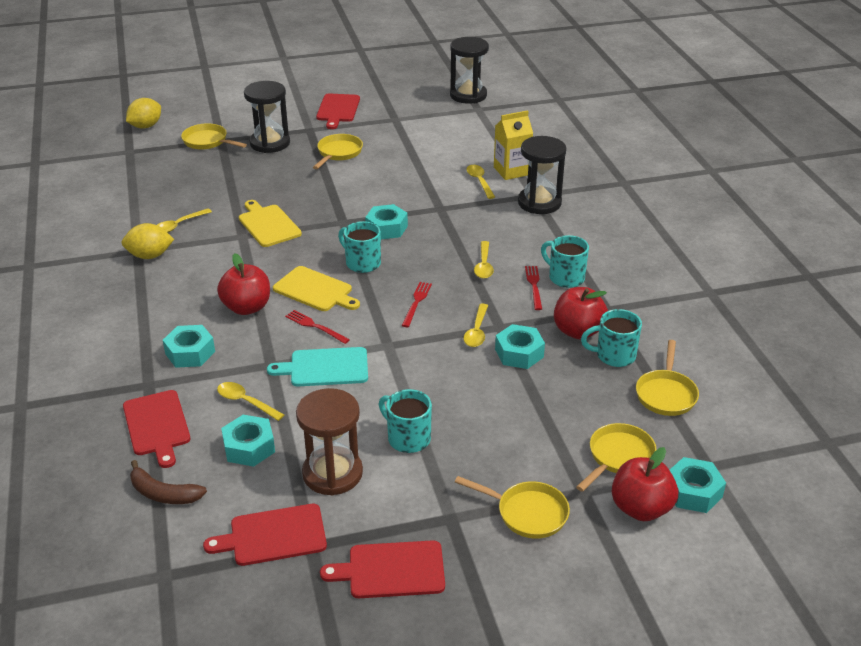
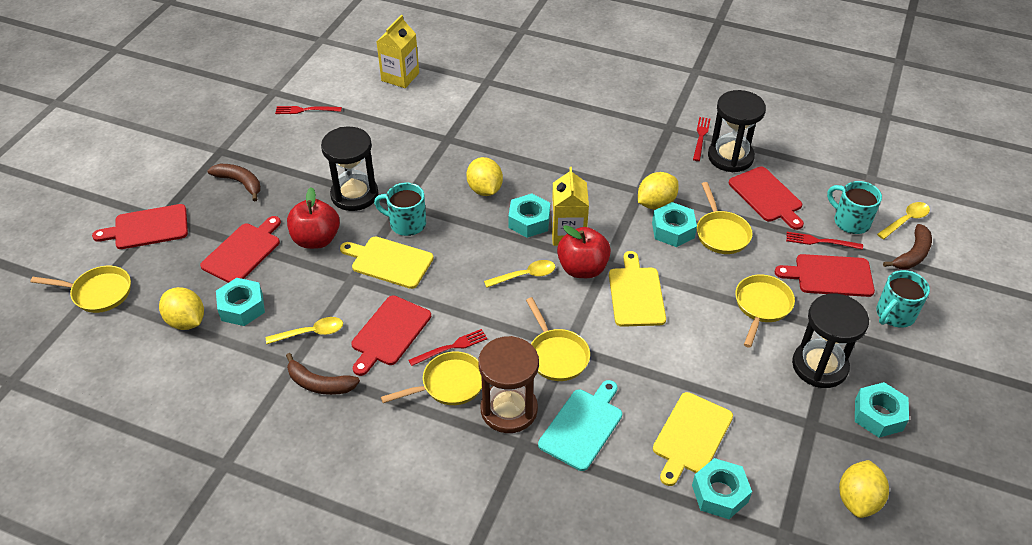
brown banana: [130,460,207,504] = 1 -> [207,164,261,201] [286,353,360,395] [883,224,932,269] = 3
red apple: [217,253,270,315] [554,287,608,340] [612,447,678,521] = 3 -> [287,187,340,249] [557,225,611,278] = 2
red cutting board: [123,390,190,468] [203,504,327,566] [316,94,360,129] [320,540,445,598] = 4 -> [92,204,188,249] [200,216,281,283] [351,295,431,376] [729,167,804,230] [775,254,875,297] = 5
red fork: [285,310,350,344] [401,282,432,327] [525,266,542,310] = 3 -> [275,106,342,114] [409,329,487,366] [693,117,710,161] [786,232,863,250] = 4
turquoise mug: [338,221,381,273] [379,389,432,453] [541,235,589,288] [581,309,642,367] = 4 -> [374,183,426,236] [827,181,882,234] [876,270,930,328] = 3
yellow carton: [494,110,533,180] = 1 -> [376,15,419,88] [551,167,589,246] = 2
yellow cutting board: [239,200,302,247] [273,266,360,311] = 2 -> [340,236,434,289] [609,251,666,327] [653,392,733,486] = 3
yellow lemon: [122,223,174,259] [126,98,161,129] = 2 -> [159,287,204,330] [466,157,503,196] [638,172,679,210] [839,460,889,518] = 4
yellow spoon: [157,208,212,233] [217,382,284,421] [464,303,488,347] [466,165,495,199] [474,241,494,279] = 5 -> [266,317,343,344] [484,260,555,288] [877,202,930,239] = 3

